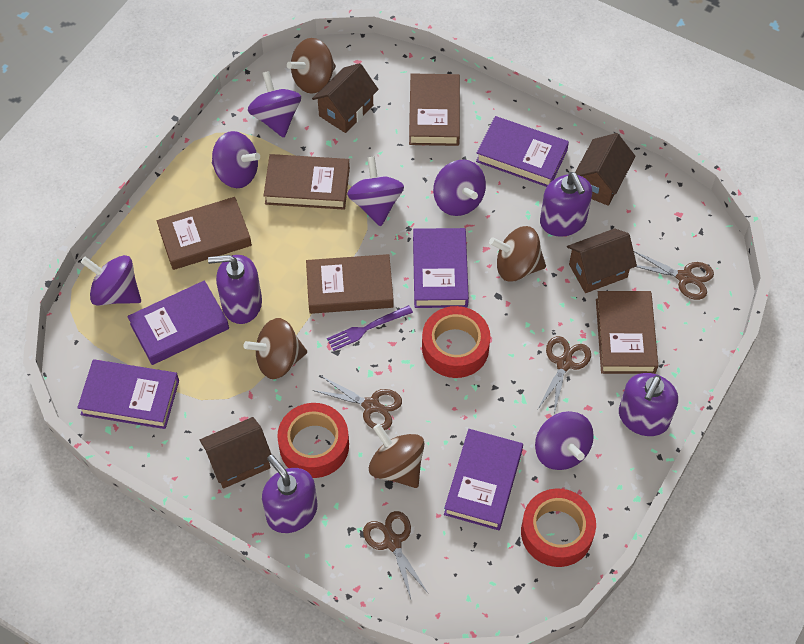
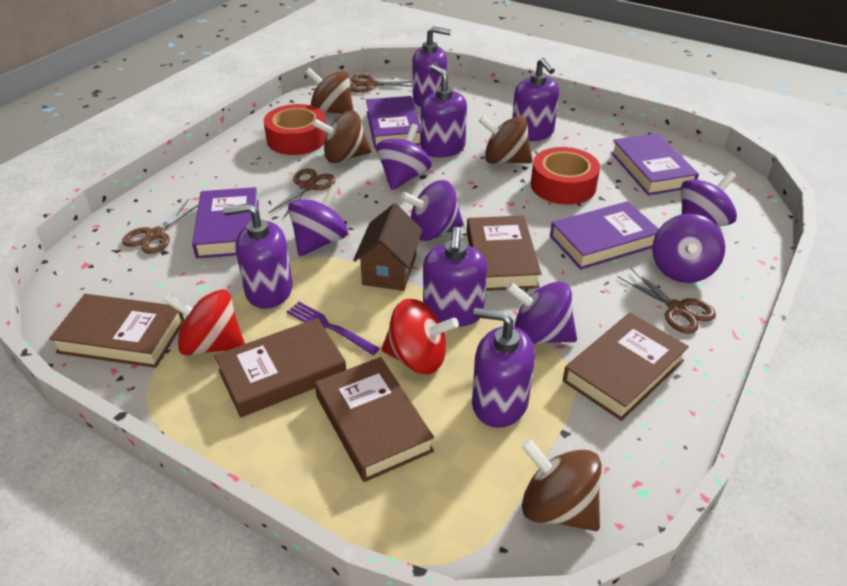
brown house: [200,417,272,489] [312,63,379,133] [567,228,637,293] [575,133,636,206] = 4 -> [353,203,423,291] = 1
purple book: [77,359,179,429] [127,280,229,365] [413,228,469,308] [444,429,523,530] [476,116,569,187] = 5 -> [192,187,259,258] [366,96,421,149] [550,201,659,269] [611,133,699,195] = 4
purple soap dispenser: [208,255,262,324] [262,455,318,533] [540,172,592,237] [619,373,678,436] = 4 -> [223,203,293,309] [412,26,451,107] [421,65,467,158] [423,227,487,327] [472,308,535,428] [512,58,559,141] = 6
red spinning top: none = 0 -> [163,289,245,355] [382,299,459,374] = 2
red tape: [277,403,349,478] [422,306,490,378] [521,488,596,567] = 3 -> [264,104,326,155] [531,147,600,205] = 2

